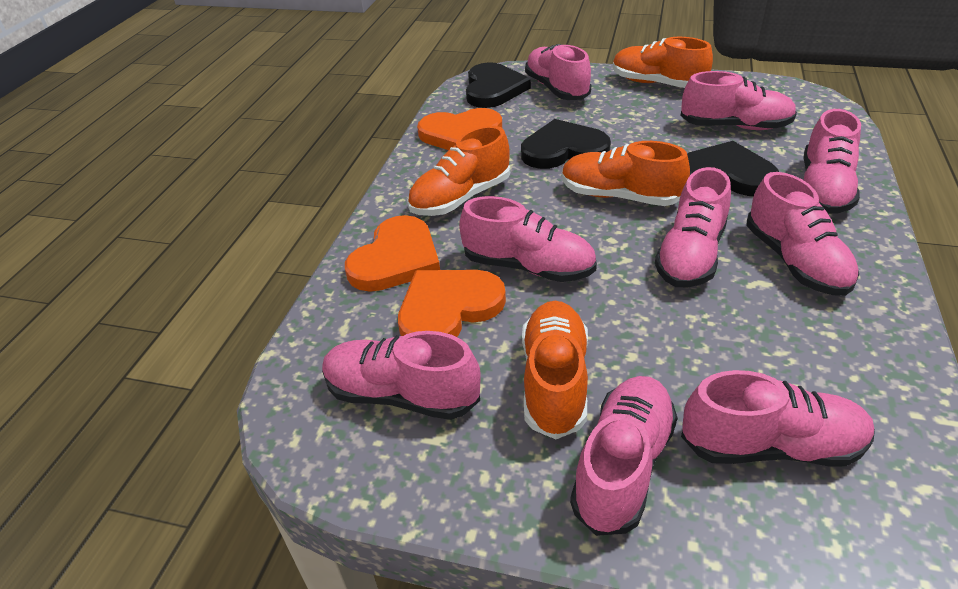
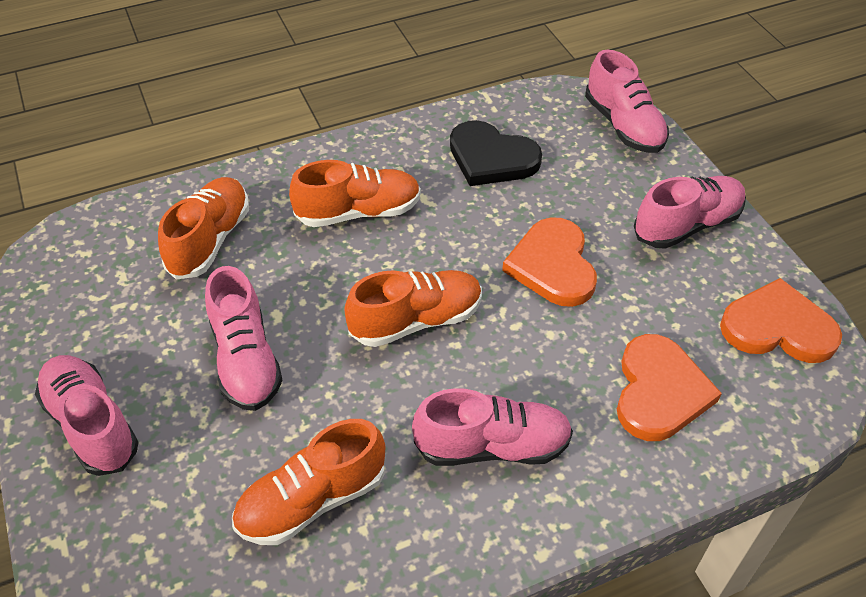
black heart: [466,62,531,108] [521,119,611,169] [687,141,779,196] = 3 -> [450,120,542,186] = 1
pink shoe: [322,331,481,420] [459,196,597,282] [525,44,591,100] [570,376,678,536] [655,167,731,287] [680,71,797,130] [681,370,875,466] [747,172,859,296] [804,109,861,214] = 9 -> [35,355,139,476] [205,266,283,411] [412,388,573,466] [585,50,669,153] [634,176,746,249] = 5

